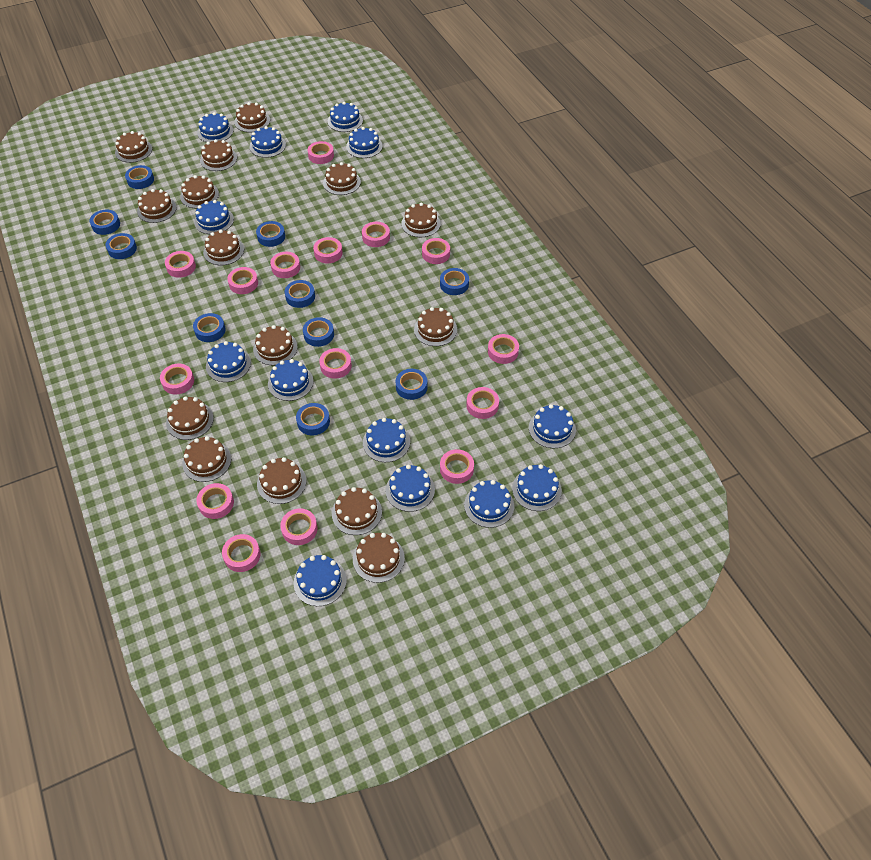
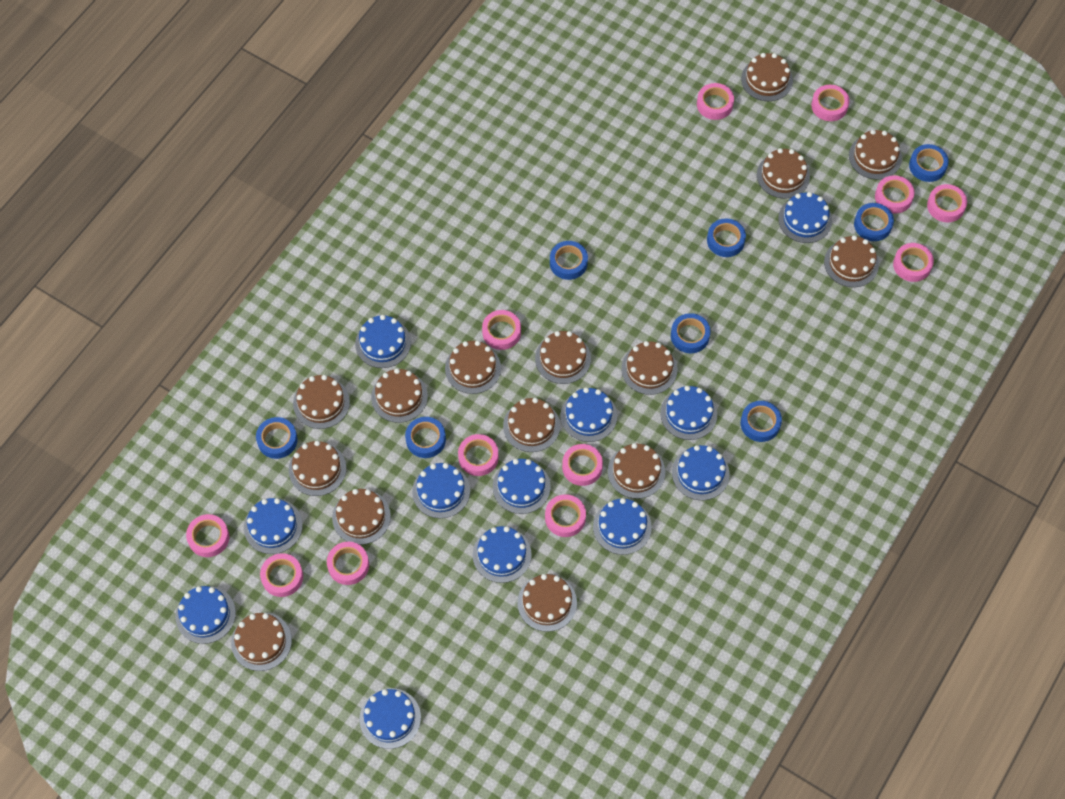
blue cake: [194,200,234,234] [197,112,233,142] [206,341,251,382] [249,126,286,158] [268,359,313,401] [294,555,347,606] [328,102,363,132] [346,127,383,158] [363,418,410,462] [386,465,435,512] [464,480,514,528] [512,464,562,511] [529,404,576,448] = 13 -> [176,586,236,644] [244,498,303,554] [355,315,411,368] [359,688,421,749] [412,463,470,518] [473,526,532,583] [493,459,550,514] [560,387,617,442] [593,498,652,555] [660,385,717,440] [672,445,730,500] [778,192,832,243] = 12
blue tape: [89,210,120,235] [106,233,137,259] [125,165,154,189] [193,313,226,342] [256,221,285,247] [285,280,315,308] [296,403,330,435] [303,317,334,347] [395,369,428,400] [440,268,469,295] = 10 -> [256,417,298,459] [405,417,446,458] [550,241,588,280] [671,313,710,353] [707,219,746,257] [741,401,782,442] [854,203,894,241] [909,144,949,182] = 8
pink tape: [160,363,194,395] [165,251,196,278] [196,483,234,519] [222,534,261,572] [227,267,258,294] [270,252,300,278] [280,508,318,545] [307,141,334,164] [313,237,343,263] [319,348,352,379] [362,222,390,247] [422,238,450,264] [440,449,474,484] [466,387,499,419] [488,334,519,364] = 15 -> [186,514,229,557] [260,553,303,597] [327,542,369,585] [458,434,499,476] [482,310,521,350] [545,494,586,537] [562,444,603,486] [697,83,734,120] [811,85,850,121] [875,175,915,214] [893,243,934,282] [927,184,967,222] = 12

